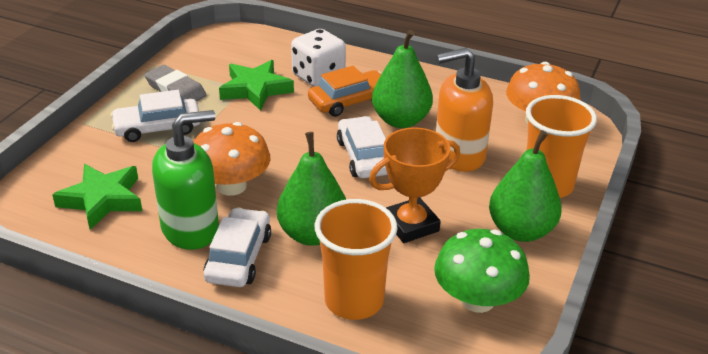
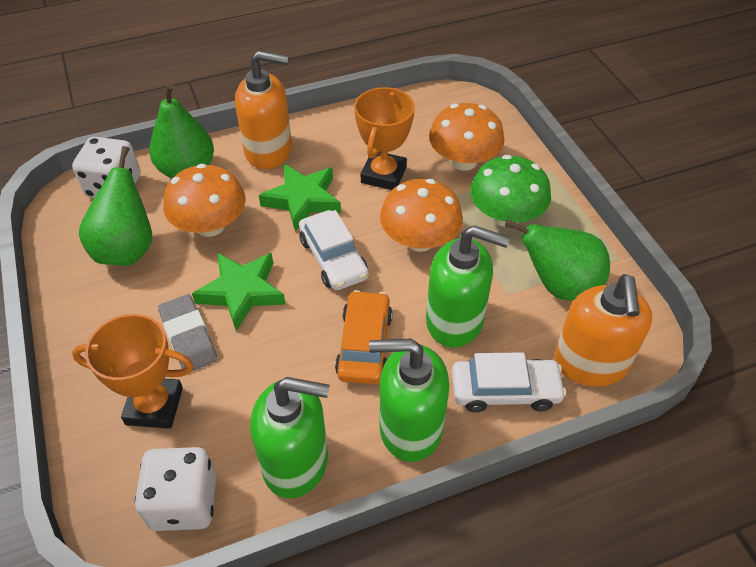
green soap dispenser: [152,110,219,250] = 1 -> [250,377,330,498] [369,338,449,462] [426,225,510,348] = 3
orange cup: [315,199,398,320] [526,95,597,198] = 2 -> none = 0
orange mushroom: [193,122,270,196] [506,62,581,124] = 2 -> [163,164,245,237] [380,179,463,252] [429,103,504,171] = 3
orange soap dispenser: [436,48,493,172] = 1 -> [235,50,292,169] [554,274,652,387] = 2
orange trophy: [369,127,460,243] = 1 -> [72,314,193,429] [354,87,415,190] = 2
white car: [110,90,200,142] [204,208,271,287] [337,116,388,178] = 3 -> [299,210,369,290] [452,352,566,413] = 2
white dice: [291,29,346,87] = 1 -> [72,137,140,198] [135,447,216,531] = 2

